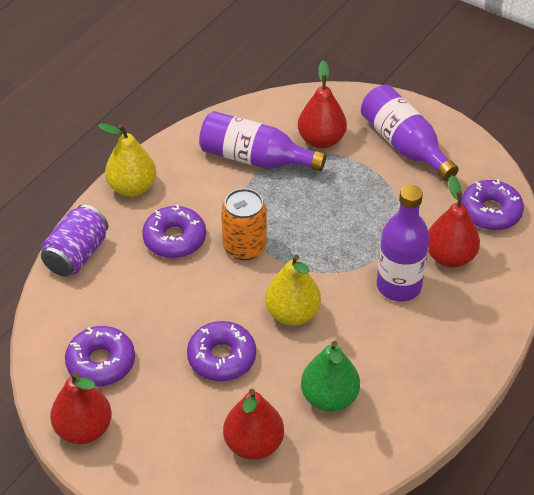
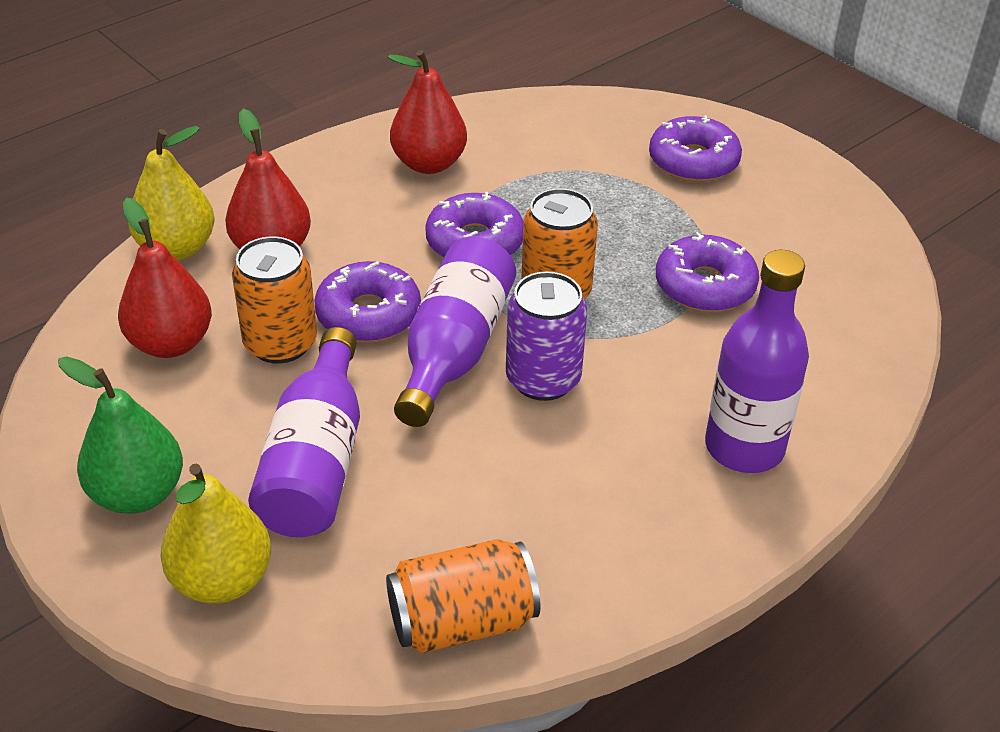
orange can: [221,188,267,260] = 1 -> [232,237,317,363] [386,539,541,654] [521,188,598,299] = 3
red pear: [50,372,112,444] [223,389,284,460] [298,60,347,148] [428,175,480,267] = 4 -> [118,197,212,358] [225,109,311,249] [388,50,467,174] = 3

